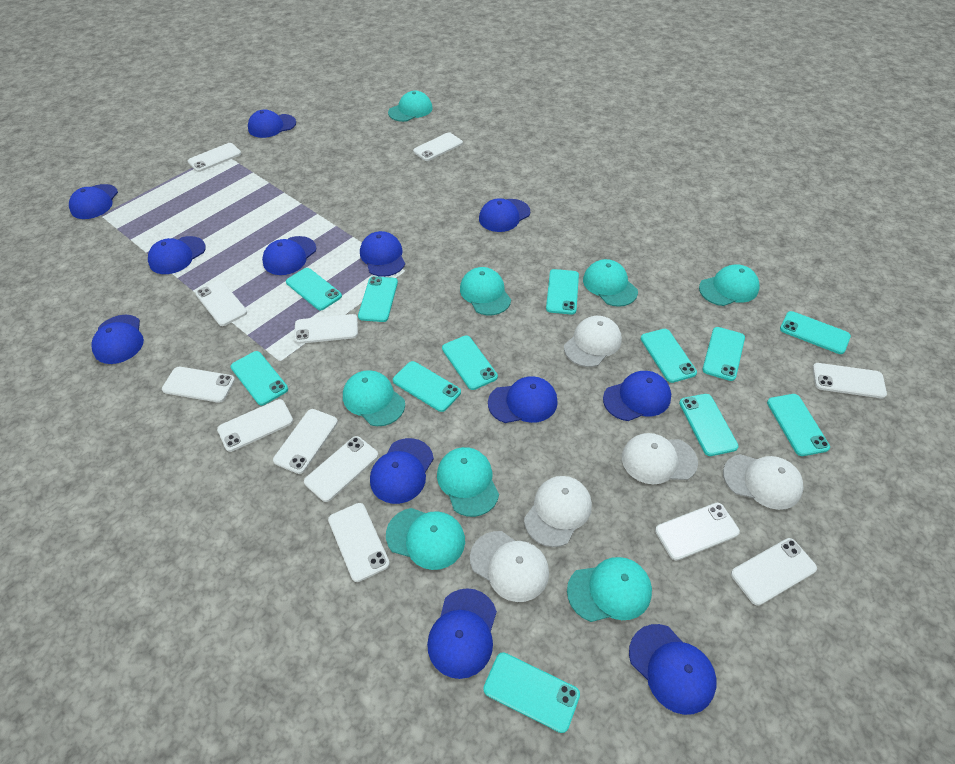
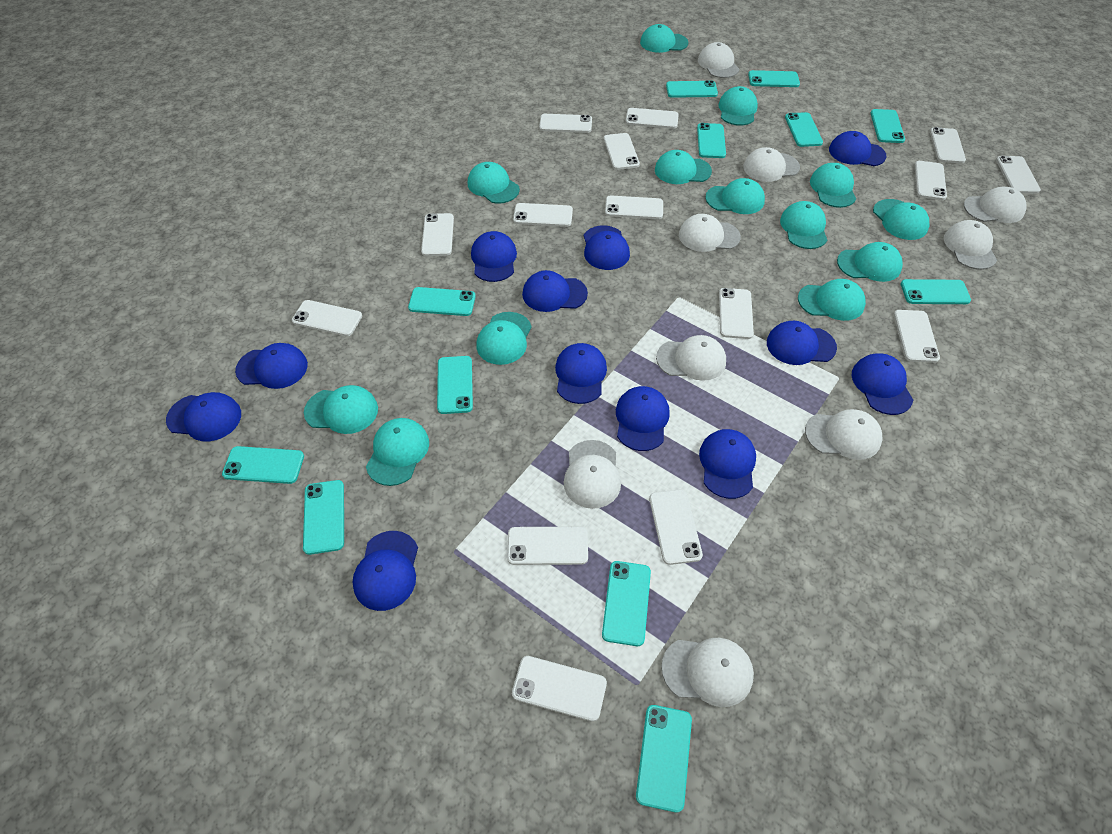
turquoise cap: [343,370,405,426] [386,508,465,570] [388,91,432,122] [437,447,499,517] [460,267,511,315] [567,557,652,622] [583,259,638,307] [699,264,760,306] = 8 -> [304,385,378,434] [366,418,429,486] [468,162,520,204] [476,312,532,365] [640,24,688,53] [655,150,712,184] [705,178,765,214] [718,86,758,126] [780,201,827,249] [798,279,866,321] [810,163,856,208] [837,242,903,282] [873,199,930,240] = 13
white cap: [470,531,549,602] [524,476,592,547] [564,316,622,367] [622,433,698,484] [723,454,804,510] = 5 -> [564,440,621,509] [656,335,726,381] [661,638,754,707] [679,214,741,252] [698,42,739,78] [743,147,800,182] [805,409,883,460] [944,220,997,270] [964,187,1027,223] = 9
white phone: [162,367,235,403] [188,143,241,172] [196,280,247,326] [217,399,293,452] [273,409,338,474] [294,314,358,344] [304,436,379,502] [328,503,390,582] [413,132,463,161] [655,503,740,561] [731,538,817,606] [813,363,887,398] = 12 -> [292,300,362,336] [421,213,454,256] [507,527,588,565] [512,656,607,722] [513,203,573,227] [539,114,592,133] [604,133,640,170] [605,195,663,219] [626,108,679,129] [649,490,703,565] [719,288,754,339] [894,310,940,363] [915,161,947,200] [930,127,966,163] [996,156,1041,193] = 15

